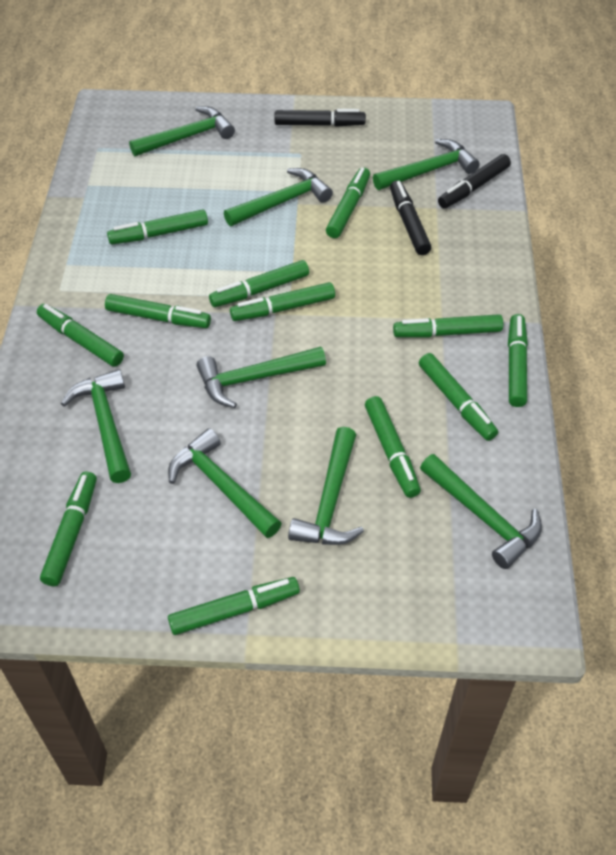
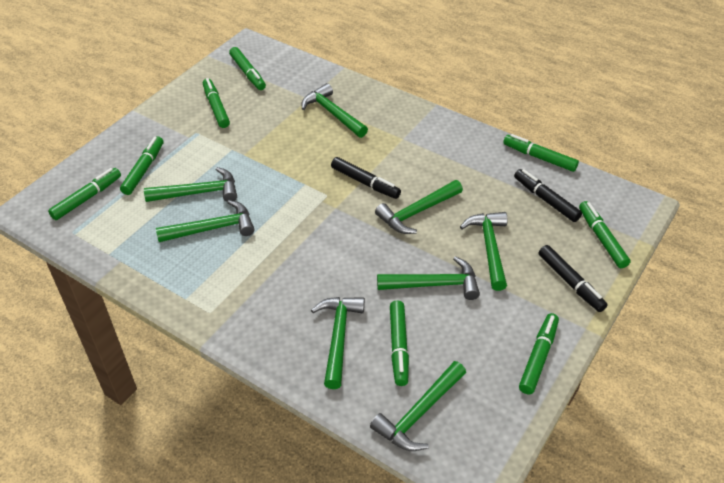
green marker: [37,304,124,367] [40,472,97,586] [105,294,211,328] [107,209,208,244] [168,577,300,635] [209,260,309,307] [230,282,335,321] [326,167,370,238] [365,396,421,498] [393,314,503,338] [419,353,498,441] [508,314,528,407] = 12 -> [48,168,121,220] [120,136,163,195] [203,78,230,128] [229,47,266,90] [390,301,409,386] [503,134,579,172] [519,313,559,394] [579,201,630,268] = 8

